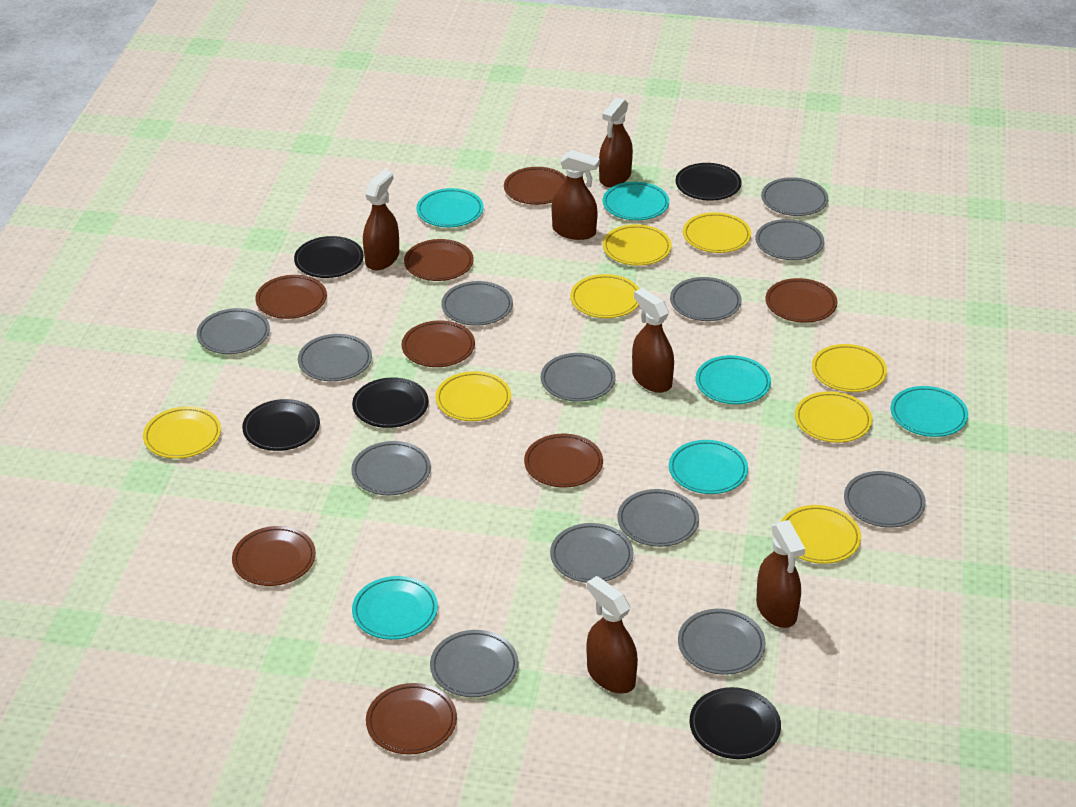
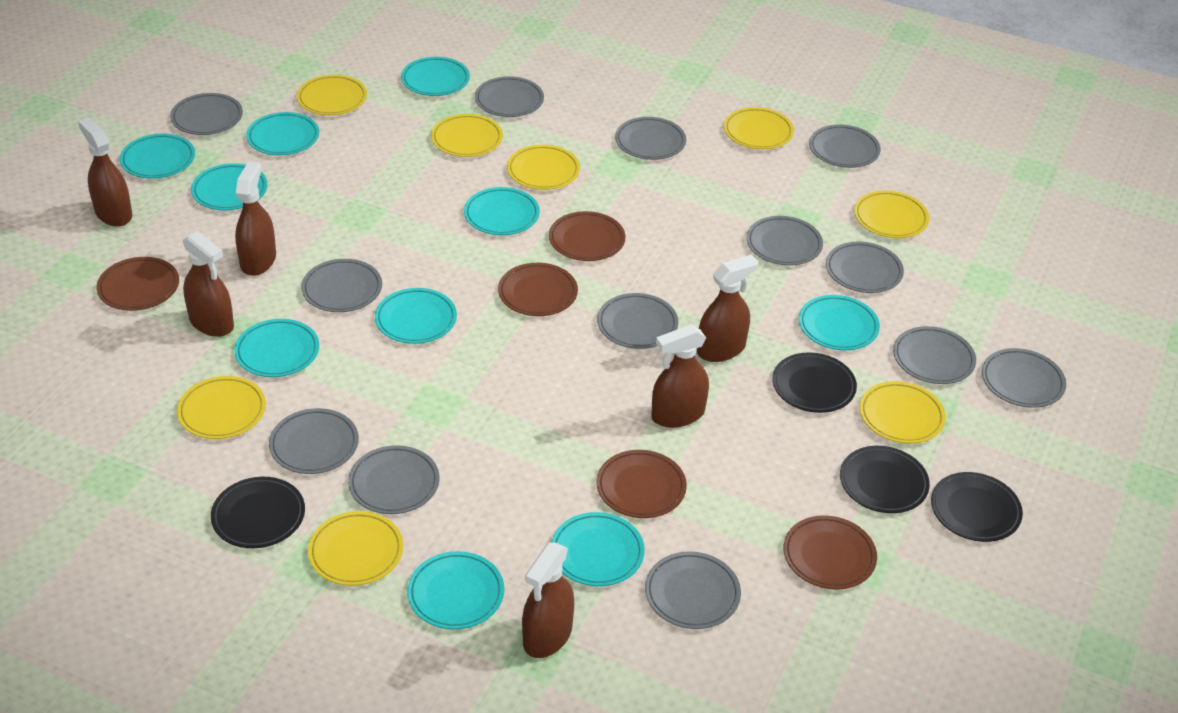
black plate: [242,399,320,451] [294,236,364,278] [352,377,429,428] [675,163,742,201] [690,687,781,759] = 5 -> [211,477,305,548] [772,352,857,413] [840,446,930,513] [931,472,1023,542] = 4
brown plate: [232,526,316,586] [255,275,327,319] [366,683,457,755] [402,321,475,367] [404,239,474,281] [504,167,566,205] [524,434,603,488] [766,278,837,323] = 8 -> [96,257,179,311] [498,263,578,316] [549,211,625,261] [597,450,687,518] [783,515,877,590] = 5
turquoise plate: [352,576,438,640] [416,188,484,227] [603,182,669,220] [669,440,748,494] [696,355,771,404] [891,386,968,437] = 6 -> [120,134,195,179] [191,163,268,210] [234,319,319,377] [246,112,319,155] [375,288,457,344] [401,57,470,96] [408,551,504,629] [464,187,540,235] [551,512,645,586] [799,295,880,350] = 10

